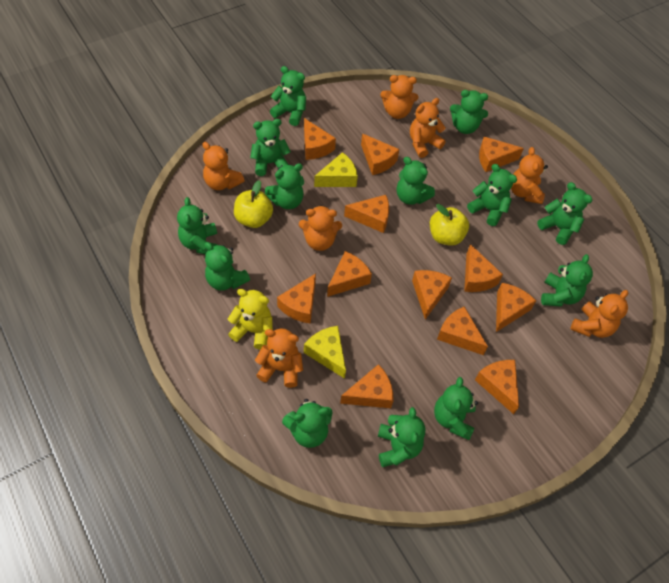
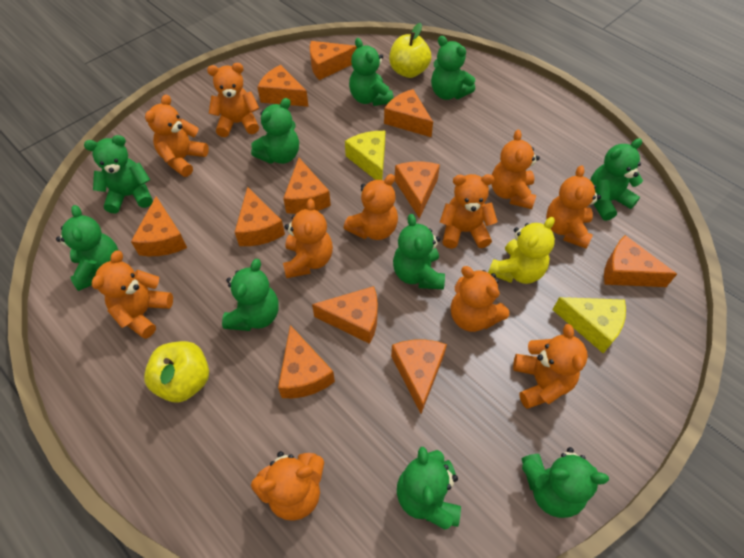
green teddy bear: [177,197,217,254] [205,242,250,291] [250,119,291,176] [265,163,304,209] [270,66,306,126] [282,399,333,448] [378,407,425,467] [397,157,435,205] [434,377,478,440] [450,90,488,134] [467,164,517,226] [537,182,592,245] [541,254,593,307] = 13 -> [56,205,119,291] [84,135,153,213] [222,259,279,331] [251,98,299,164] [349,38,394,106] [393,214,445,289] [397,447,461,530] [431,36,475,100] [521,447,609,518] [590,138,643,221] = 10
orange cheese: [277,274,316,324] [304,118,336,160] [327,251,372,297] [340,364,394,408] [344,195,389,233] [361,134,399,175] [412,270,452,320] [437,306,488,355] [464,244,503,292] [475,360,519,414] [479,137,524,172] [496,283,536,332] = 12 -> [131,196,187,256] [235,187,285,246] [257,65,309,107] [278,325,335,398] [283,158,331,214] [310,41,357,80] [312,286,378,344] [384,89,433,137] [391,340,447,414] [395,161,440,219] [604,235,677,287] = 11
orange teddy bear: [202,142,245,190] [255,329,303,388] [299,205,342,251] [380,75,418,119] [410,98,446,158] [511,147,548,204] [570,290,628,338] = 7 -> [92,251,173,339] [145,95,209,177] [207,63,259,137] [251,451,324,521] [283,199,333,278] [344,174,398,240] [440,174,498,249] [451,266,509,332] [492,130,540,209] [513,324,588,409] [546,165,601,249] = 11

